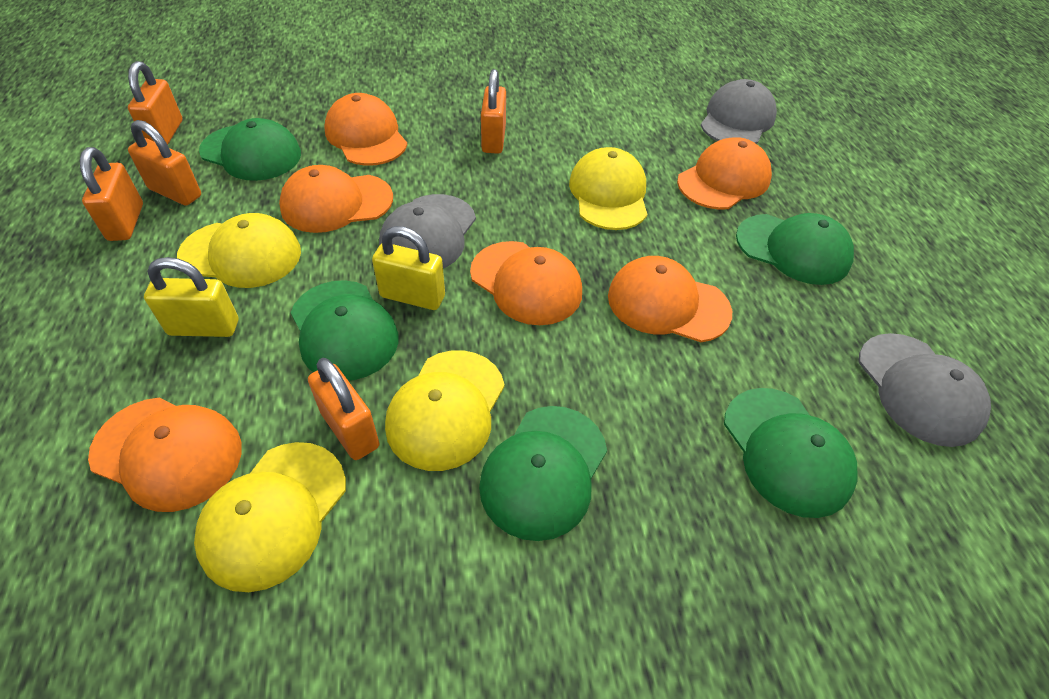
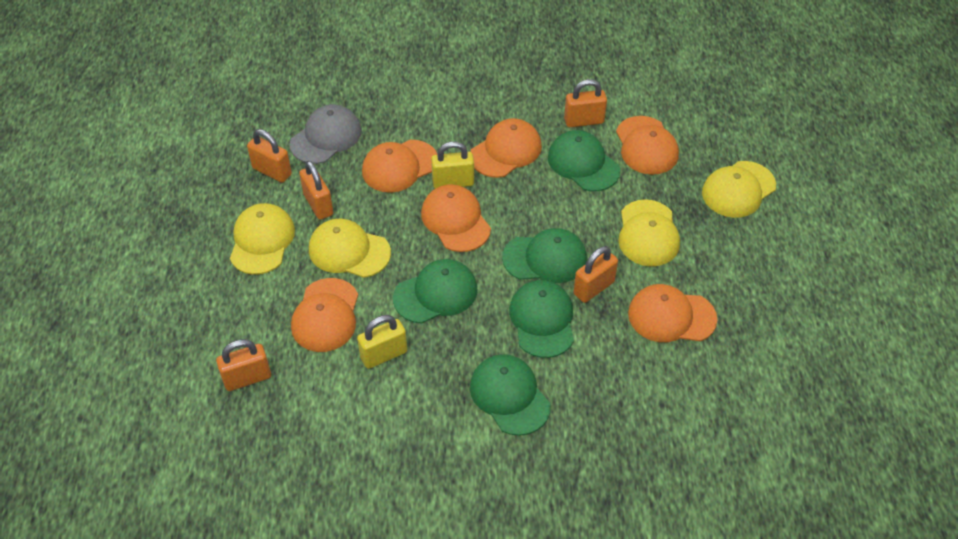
grey cap: [379,194,476,268] [701,79,777,144] [859,333,991,447] = 3 -> [290,104,362,164] = 1

